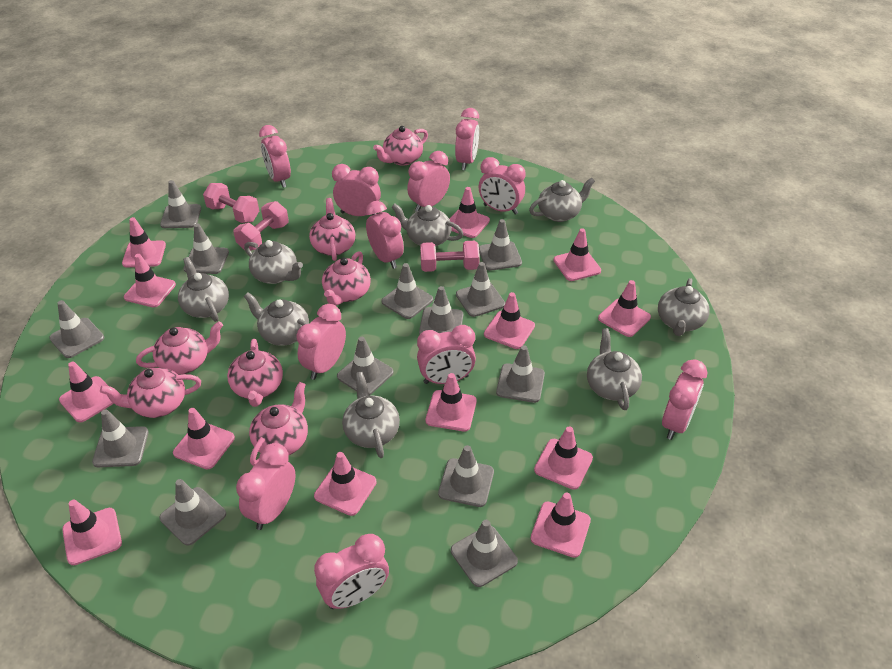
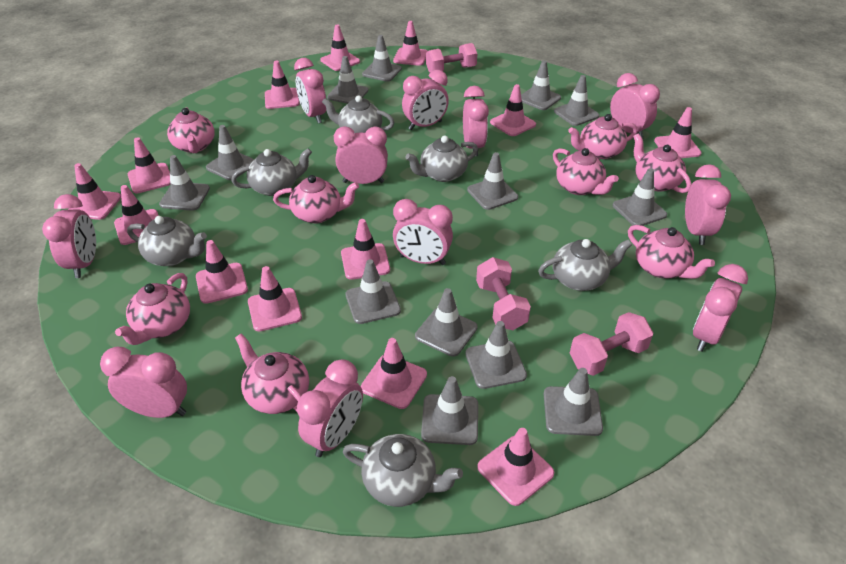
grey teapot: [178,257,229,322] [244,240,303,284] [244,292,309,346] [342,372,400,458] [391,204,463,247] [529,177,595,222] [587,328,642,410] [658,278,710,336] = 8 -> [127,216,207,266] [231,148,312,196] [322,95,395,133] [343,434,463,507] [405,136,478,182] [538,239,632,291] = 6
pink teapot: [100,368,201,418] [136,321,223,375] [227,339,283,407] [249,382,308,466] [309,198,355,261] [322,251,371,305] [373,126,428,166] = 7 -> [115,273,190,345] [167,107,215,153] [235,333,309,414] [273,175,359,223] [553,148,619,195] [568,114,638,159] [628,225,715,279] [633,133,691,193] = 8

